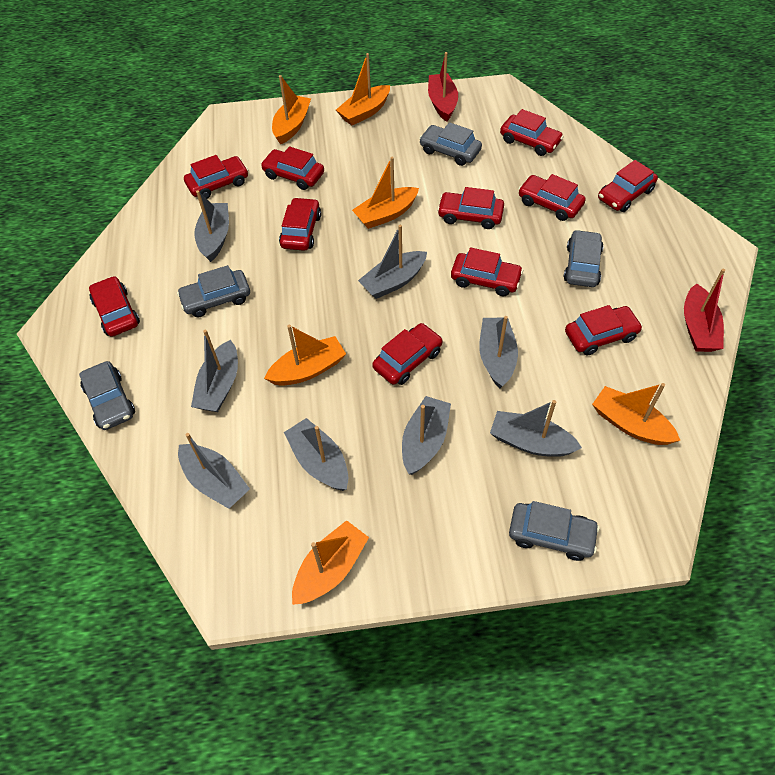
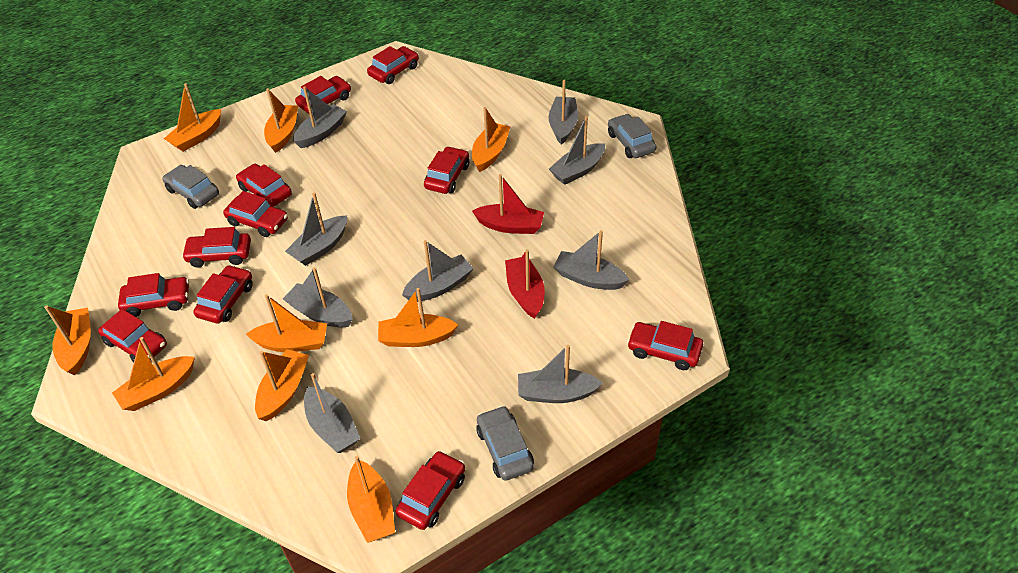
grey boat: [178,433,250,509] [191,330,238,412] [194,190,229,262] [284,418,348,491] [358,225,427,299] [402,396,451,475] [479,316,518,388] [490,400,582,457] = 8 -> [283,267,353,328] [285,193,347,266] [293,86,347,148] [304,373,361,453] [402,240,474,302] [518,345,603,403] [548,80,578,145] [549,116,605,185] [553,230,629,290] = 9
grey car: [79,361,135,430] [177,265,250,317] [419,122,482,166] [509,501,600,561] [564,230,604,287] = 5 -> [162,165,219,209] [476,406,534,481] [608,114,657,158] = 3
orange boat: [264,325,346,386] [272,75,311,144] [292,520,369,605] [336,53,390,125] [352,157,419,229] [592,383,681,445] = 6 -> [44,305,91,375] [112,337,195,411] [164,83,221,152] [246,294,327,352] [255,349,309,421] [264,88,298,153] [347,456,395,543] [378,288,458,347] [472,107,510,172] = 9

